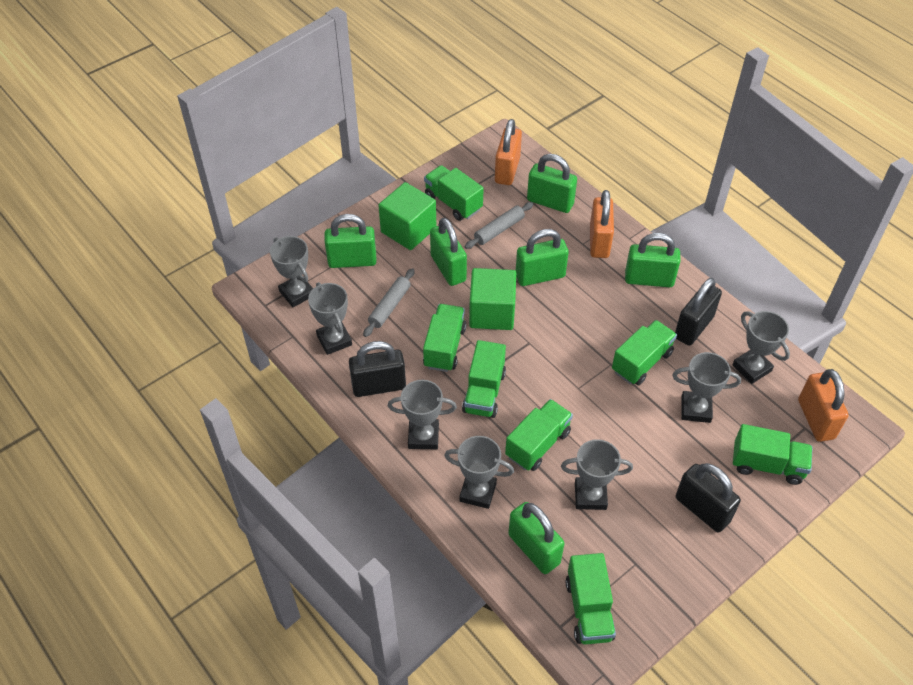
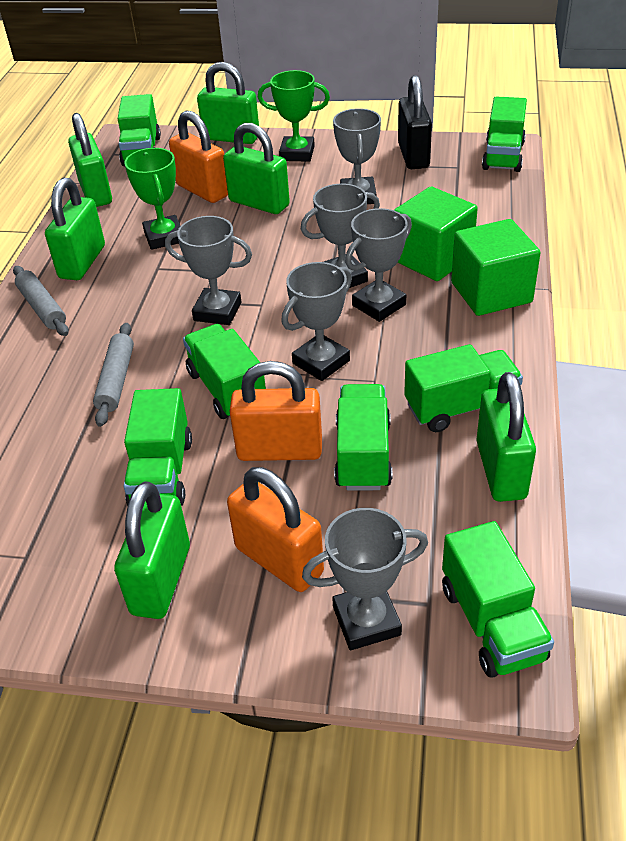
black padlock: [349,341,406,397] [675,278,722,346] [676,463,741,533] = 3 -> [398,75,432,169] = 1
green trophy: none = 0 -> [124,148,180,250] [258,70,330,162] = 2
grey trophy: [270,236,313,307] [308,282,352,355] [388,380,457,449] [444,436,514,509] [561,439,633,510] [672,352,741,423] [733,311,790,384] = 7 -> [165,216,252,325] [281,262,352,381] [301,184,380,288] [302,508,428,650] [333,108,381,204] [345,208,412,322] = 6

